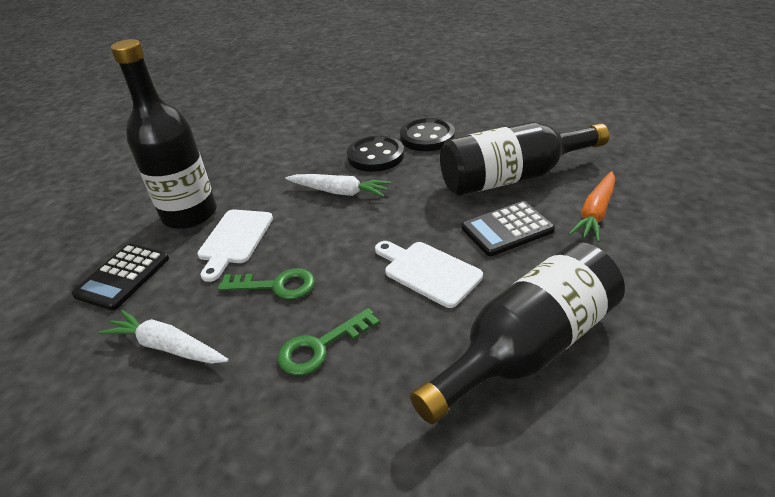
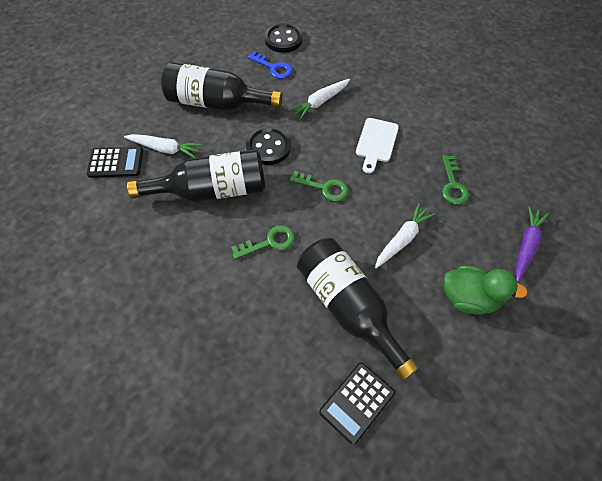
blue key: none = 0 -> [248,51,293,79] = 1
green duck: none = 0 -> [443,266,528,315] = 1
green key: [218,268,315,299] [278,308,380,375] = 2 -> [231,225,295,259] [289,171,349,201] [442,155,469,205] = 3
orange carrot: [569,171,615,242] = 1 -> none = 0
purple carrot: none = 0 -> [515,206,549,282] = 1
white carrot: [98,310,229,364] [285,174,391,197] = 2 -> [124,134,202,158] [289,79,350,119] [375,203,435,268] = 3
white cutting board: [198,209,273,282] [375,241,483,308] = 2 -> [356,118,399,173] = 1

